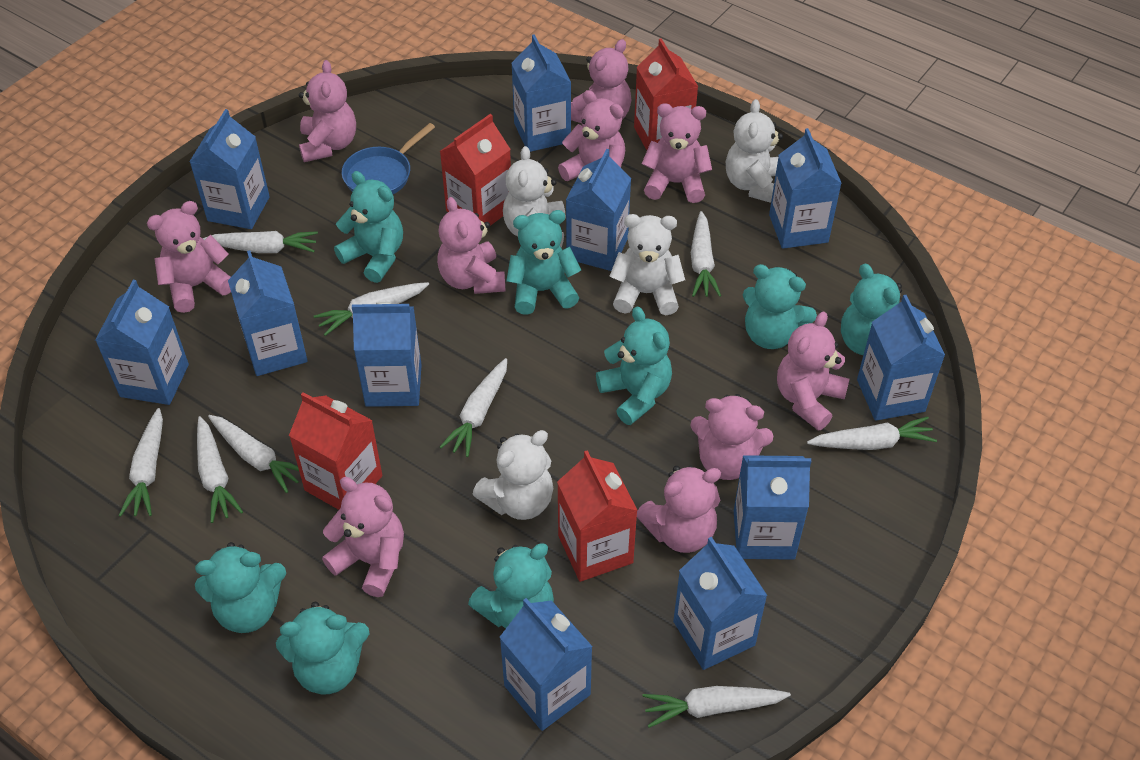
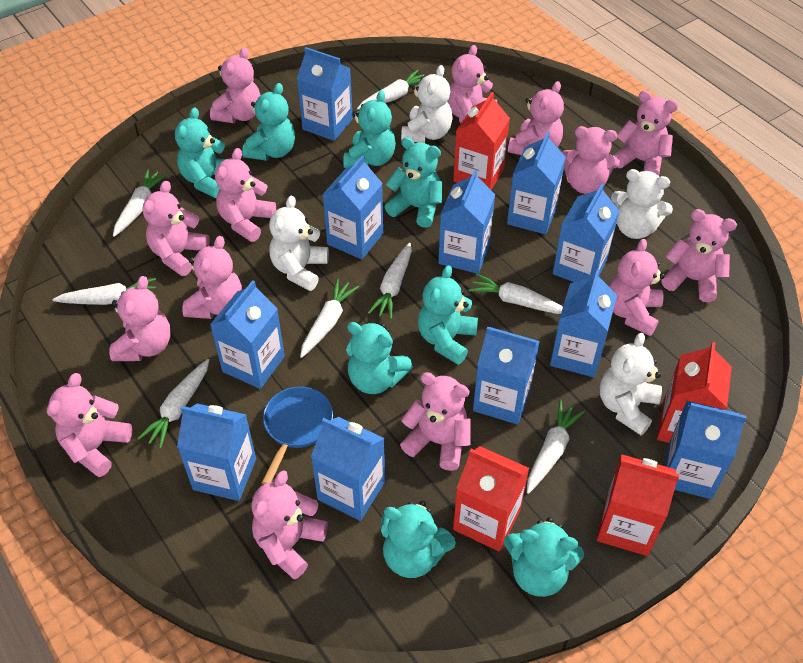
pink teddy bear: [147,201,231,313] [299,60,356,162] [322,477,404,597] [437,197,506,294] [558,90,625,181] [571,39,631,123] [637,465,721,553] [642,103,712,203] [690,394,774,480] [777,311,849,431] = 10 -> [47,373,132,477] [110,276,171,361] [142,181,210,276] [182,236,242,319] [210,47,261,123] [215,148,276,242] [251,471,328,580] [400,372,471,471] [447,45,497,123] [508,81,564,155] [562,126,620,194] [609,239,665,336] [613,90,678,175] [661,209,737,302] = 14
white carrot: [119,408,163,517] [197,416,243,523] [202,231,318,253] [208,415,299,493] [314,282,429,336] [440,358,507,457] [642,686,791,728] [691,211,721,297] [807,416,937,450] = 9 -> [52,278,156,305] [113,169,167,237] [137,359,209,449] [300,279,359,358] [357,70,425,110] [368,243,412,319] [468,273,563,314] [527,400,585,494] = 8

